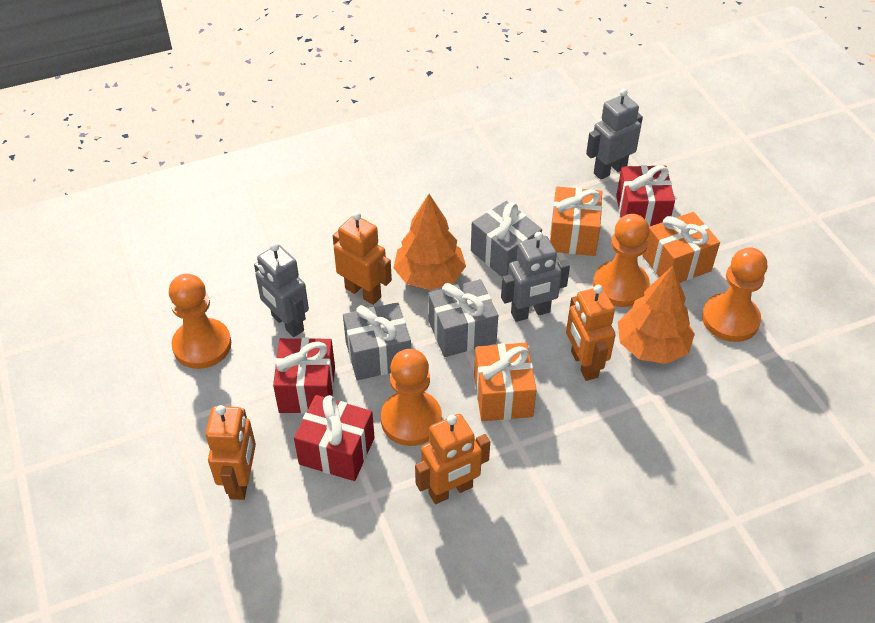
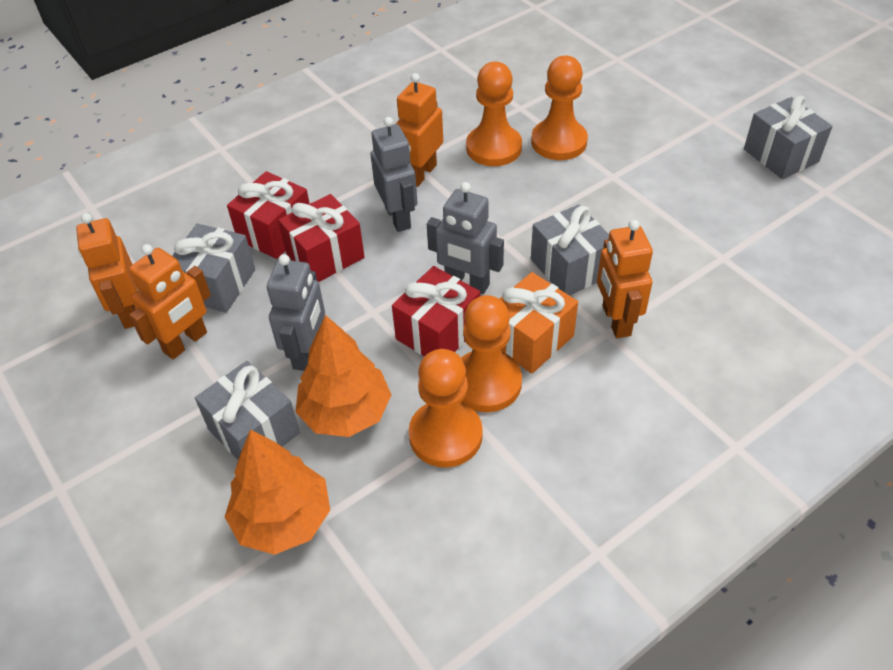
grey gift: [343,302,411,380] [428,279,498,357] [471,201,542,277] = 3 -> [172,223,255,313] [195,361,300,460] [531,204,609,296] [744,96,833,179] = 4
orange gift: [474,343,537,421] [550,186,602,256] [643,212,720,283] = 3 -> [500,272,578,374] = 1

